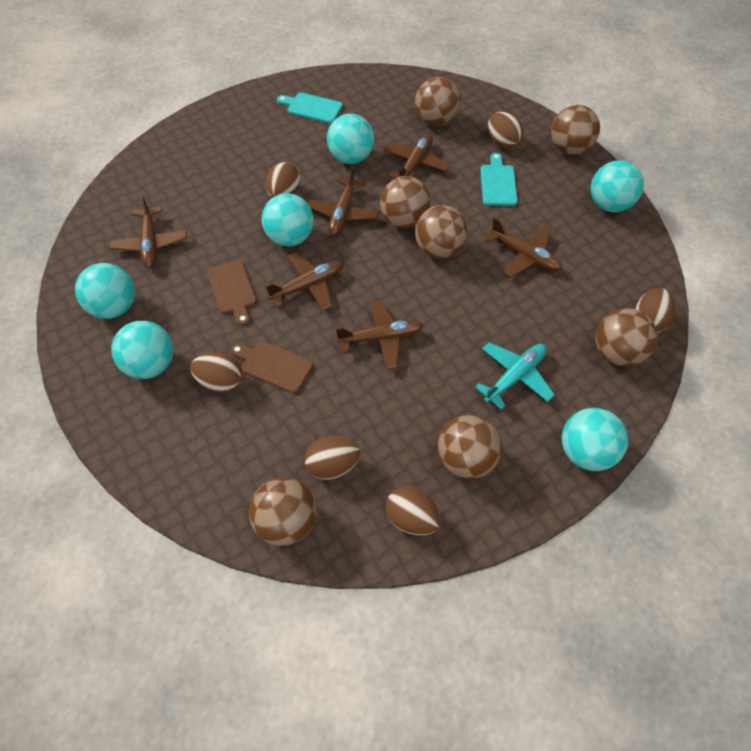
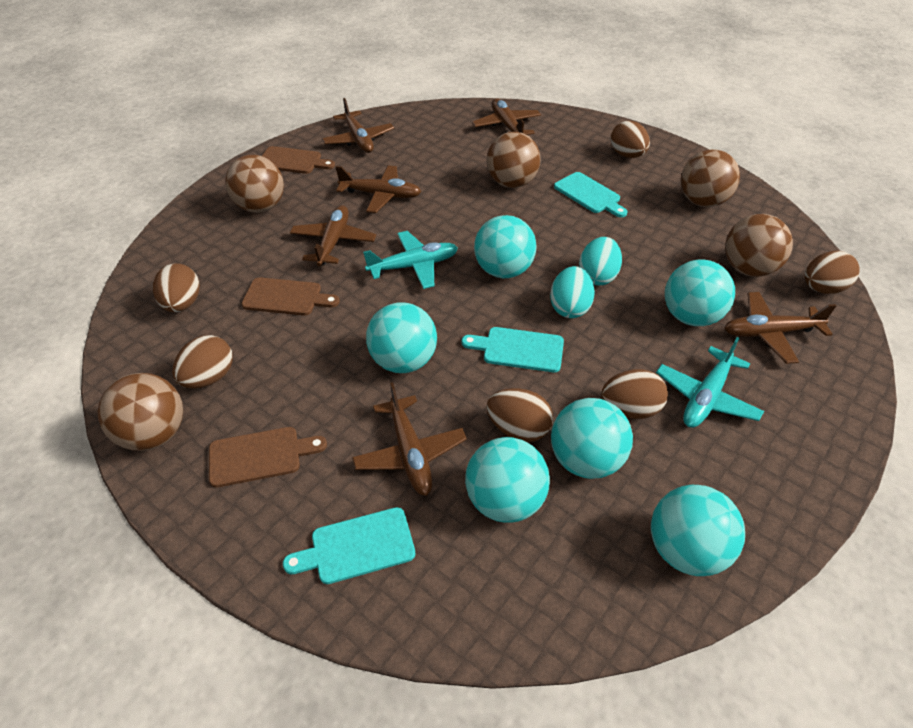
brown ball: [249,477,317,546] [380,176,431,228] [415,77,461,126] [415,205,468,258] [438,415,502,479] [551,105,600,155] [596,308,658,366] = 7 -> [97,373,183,451] [225,155,284,213] [487,132,541,188] [681,149,740,207] [725,214,793,277] = 5
brown cutting board: [207,260,257,326] [230,341,313,393] = 2 -> [209,427,327,488] [242,277,340,315] [262,146,335,174] = 3
turquoise cutting board: [277,93,343,123] [480,153,517,206] = 2 -> [283,507,415,584] [462,327,564,372] [554,172,628,217] = 3
turquoise egg: none = 0 -> [550,266,595,318] [579,237,622,285] = 2
turquoise plane: [475,342,555,410] = 1 -> [363,231,458,289] [656,337,764,428] = 2

